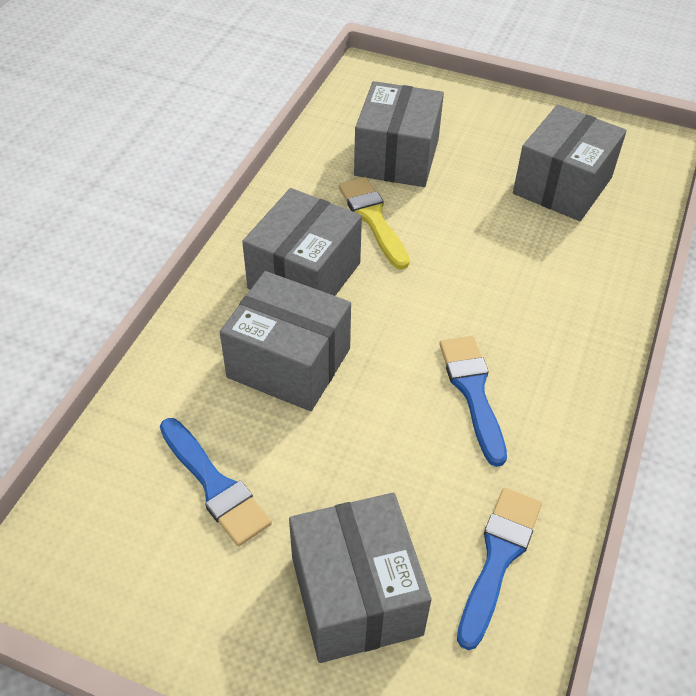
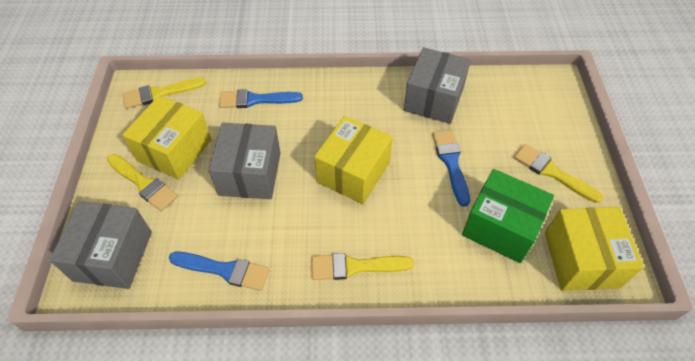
green box: none = 0 -> [462,169,554,263] = 1
grey box: [220,271,351,411] [242,188,362,296] [289,493,431,663] [354,81,444,187] [513,104,627,221] = 5 -> [49,201,152,289] [209,123,281,199] [404,47,471,124] = 3
yellow box: none = 0 -> [122,95,212,180] [314,116,393,204] [545,207,644,291] = 3
yellow brush: [339,177,410,270] = 1 -> [107,154,178,211] [122,77,206,109] [312,253,414,280] [514,144,603,203] = 4

